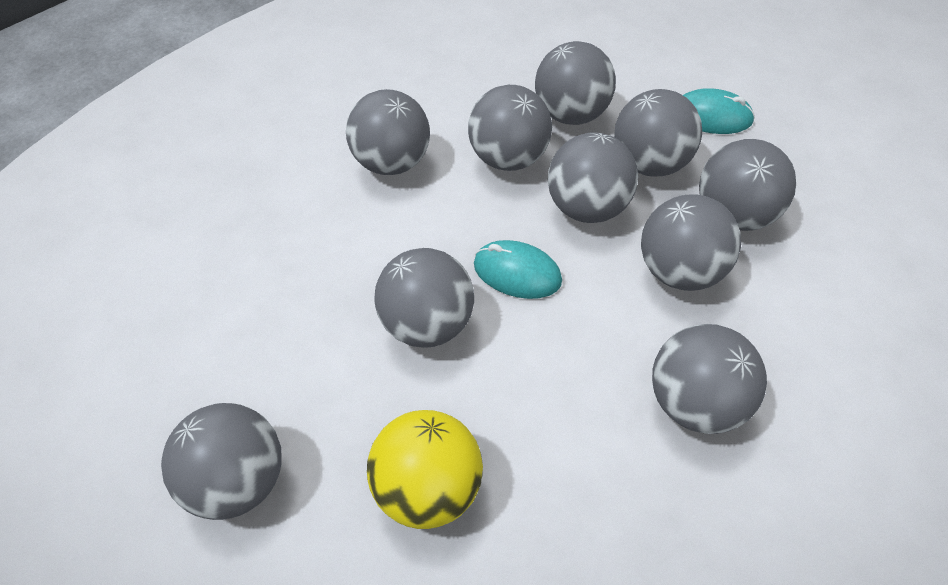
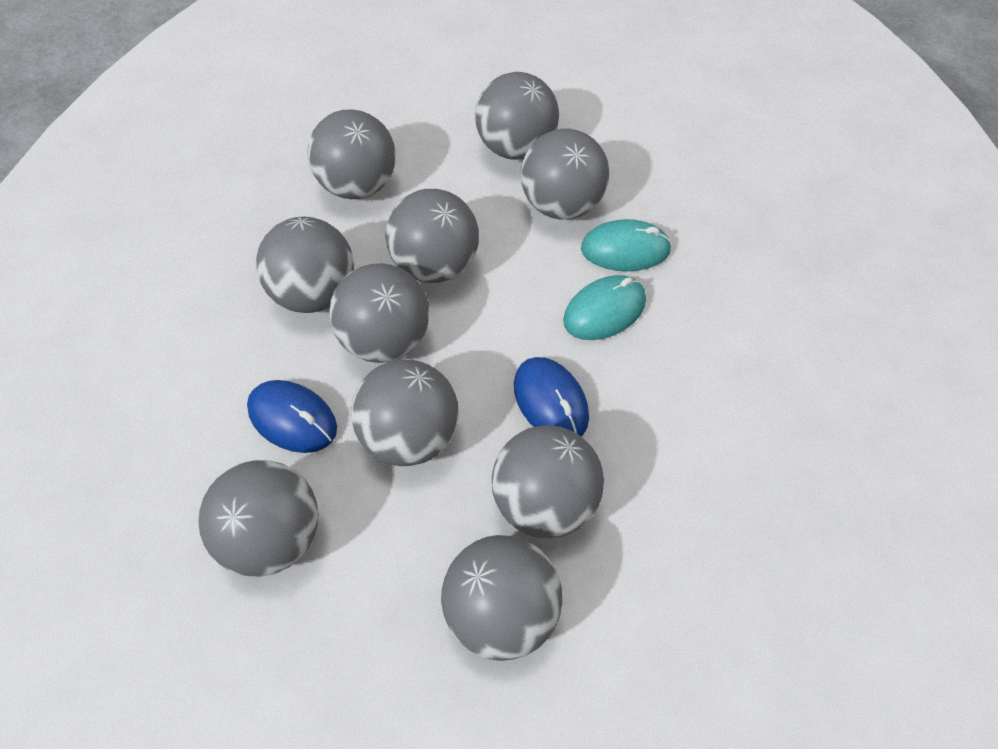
blue mouse: none = 0 -> [247,380,337,453] [514,357,589,436] = 2
yellow ball: [367,410,483,529] = 1 -> none = 0

